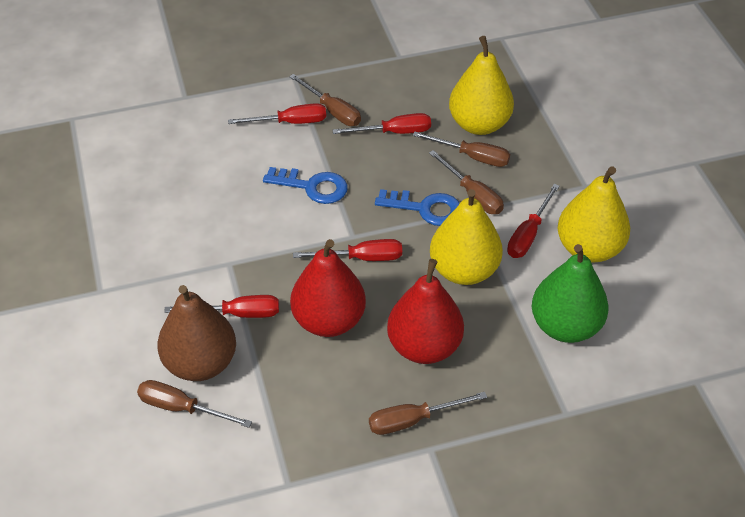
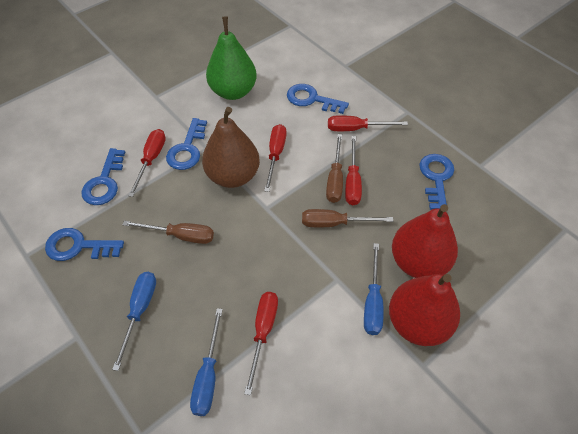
blue key: [263,167,348,204] [375,189,460,226] = 2 -> [45,228,124,261] [81,148,125,205] [166,118,207,170] [287,84,349,114] [419,154,454,212] = 5
blue screwdriver: none = 0 -> [112,272,156,371] [190,308,223,416] [364,243,383,335] = 3
brown screwdriver: [137,380,252,428] [289,74,361,126] [369,392,487,435] [413,131,510,167] [429,150,504,214] = 5 -> [123,221,214,244] [302,209,394,227] [326,134,343,203] = 3
yellow pear: [430,189,503,285] [449,36,514,135] [558,166,630,262] = 3 -> none = 0

